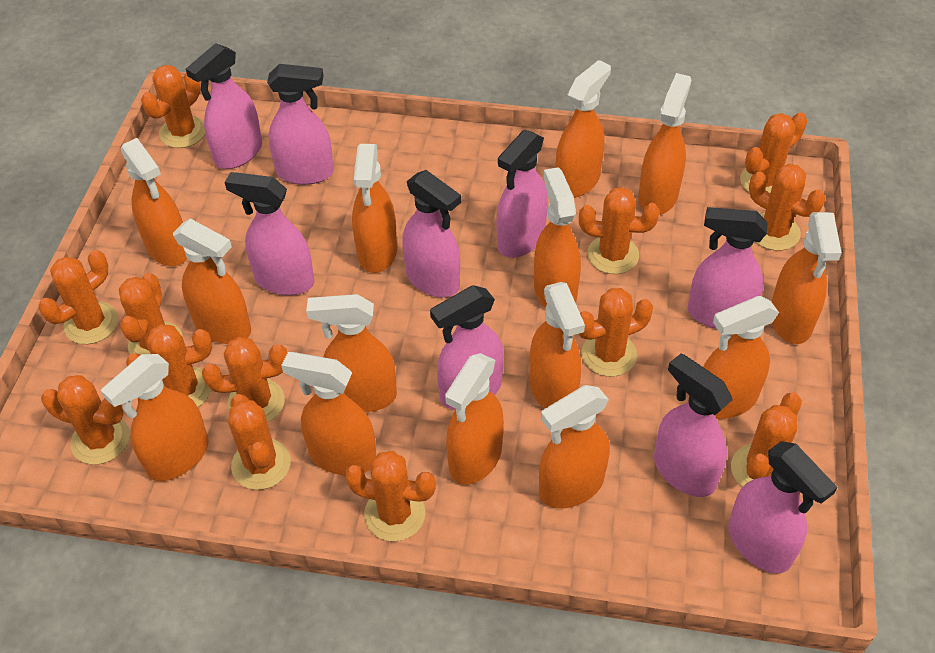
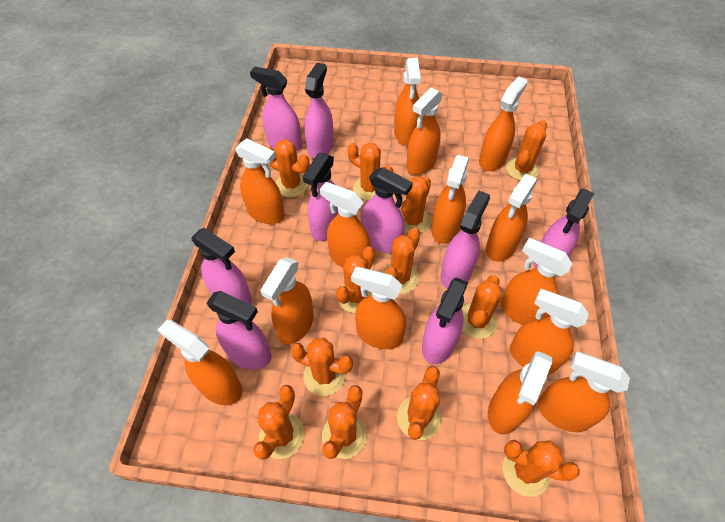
orange cactus: [39,250,118,344] [41,375,130,465] [119,273,183,355] [126,324,212,407] [141,65,205,148] [202,337,287,423] [228,394,291,490] [345,451,436,541] [579,187,659,274] [579,288,653,377] [731,392,802,487] [740,112,807,193] [749,164,825,251] = 13 -> [253,385,305,460] [268,139,310,197] [290,338,353,396] [322,385,367,459] [336,246,375,313] [348,143,393,201] [382,227,420,294] [397,366,441,440] [400,176,431,233] [461,275,502,339] [503,440,580,497] [506,120,547,180] = 12

